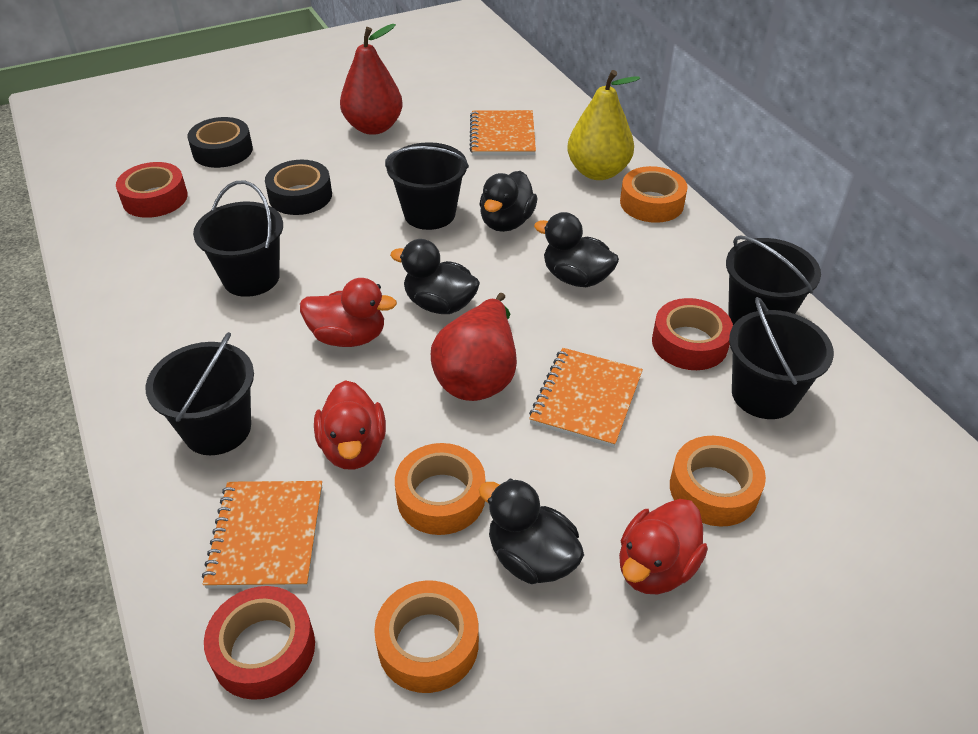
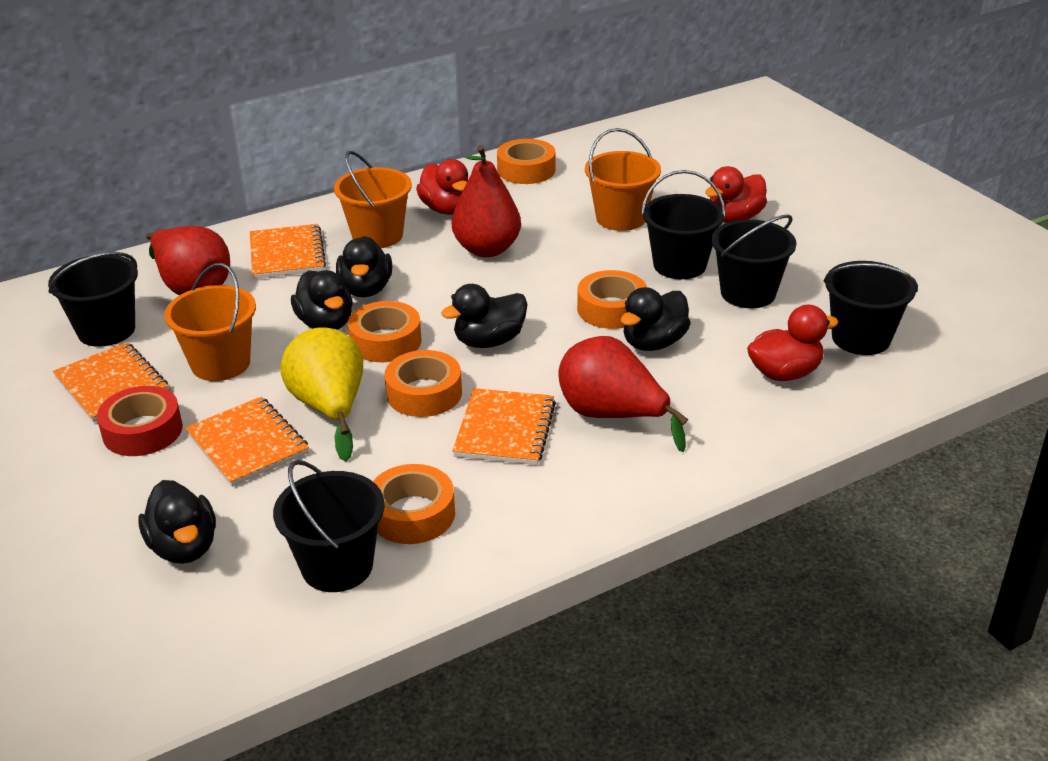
black duck: [390,239,480,314] [479,171,538,232] [479,479,584,584] [534,212,619,287] = 4 -> [138,480,216,564] [291,270,353,330] [336,236,392,297] [441,284,527,348] [621,287,691,351] = 5
black tape: [187,117,253,168] [265,160,332,215] = 2 -> none = 0
orange bucket: none = 0 -> [164,263,256,381] [334,151,412,248] [585,128,661,231] = 3
orange notebook: [202,481,322,589] [469,110,536,156] [529,348,643,448] = 3 -> [53,342,168,422] [185,397,309,487] [250,224,326,279] [452,388,556,465] = 4
orange tape: [374,581,479,693] [395,443,485,535] [620,166,688,223] [670,436,766,527] = 4 -> [348,301,422,362] [373,464,455,544] [384,350,462,417] [497,139,555,184] [577,270,647,329] = 5
red pear: [340,24,403,135] [431,293,517,401] = 2 -> [146,226,230,295] [452,145,521,257] [558,336,688,452] = 3
red tape: [116,162,188,218] [204,586,315,700] [652,298,733,370] = 3 -> [97,386,183,456] = 1

